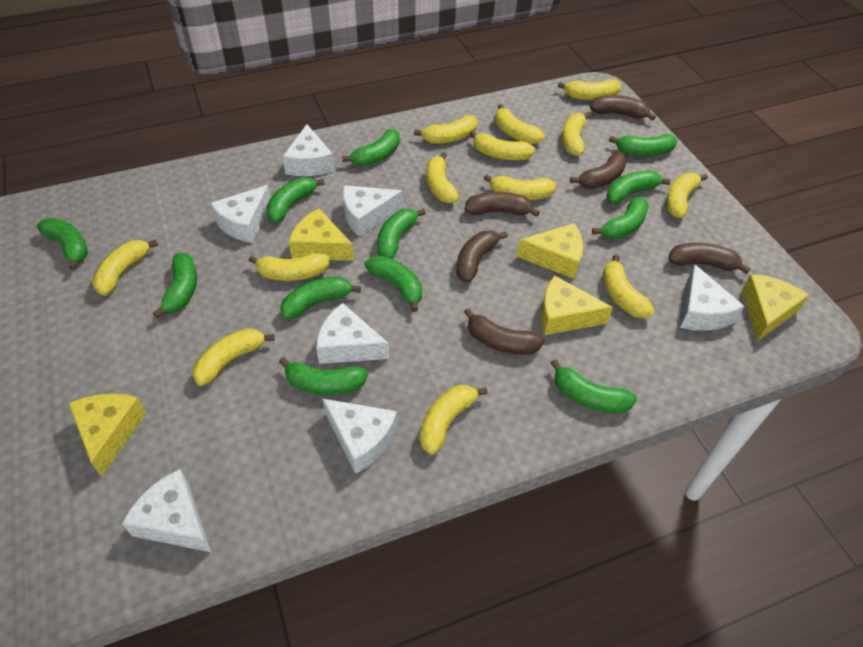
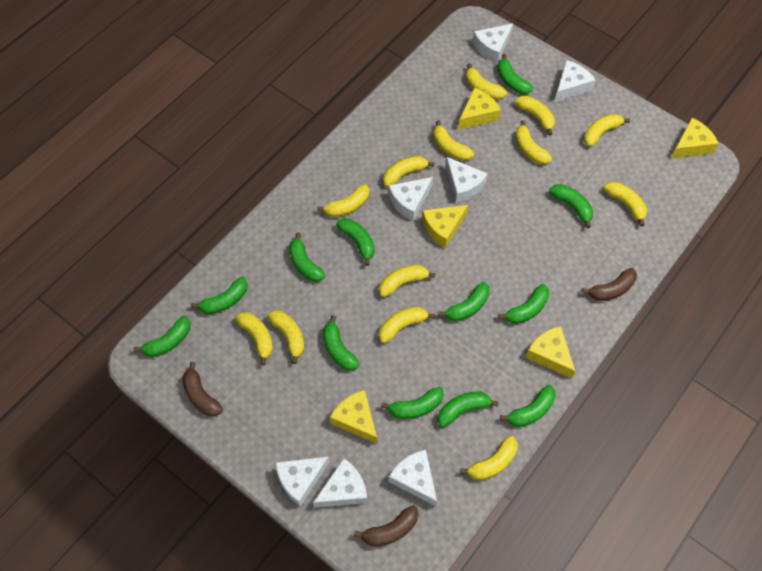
brown banana: [456,231,508,283] [464,308,545,355] [465,192,540,217] [570,152,627,189] [590,95,656,121] [668,243,750,274] = 6 -> [182,362,223,416] [354,505,419,546] [581,268,637,301] = 3

